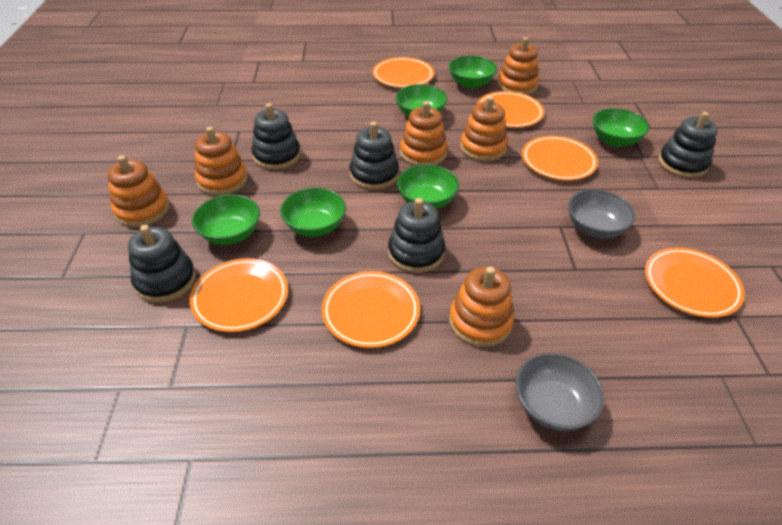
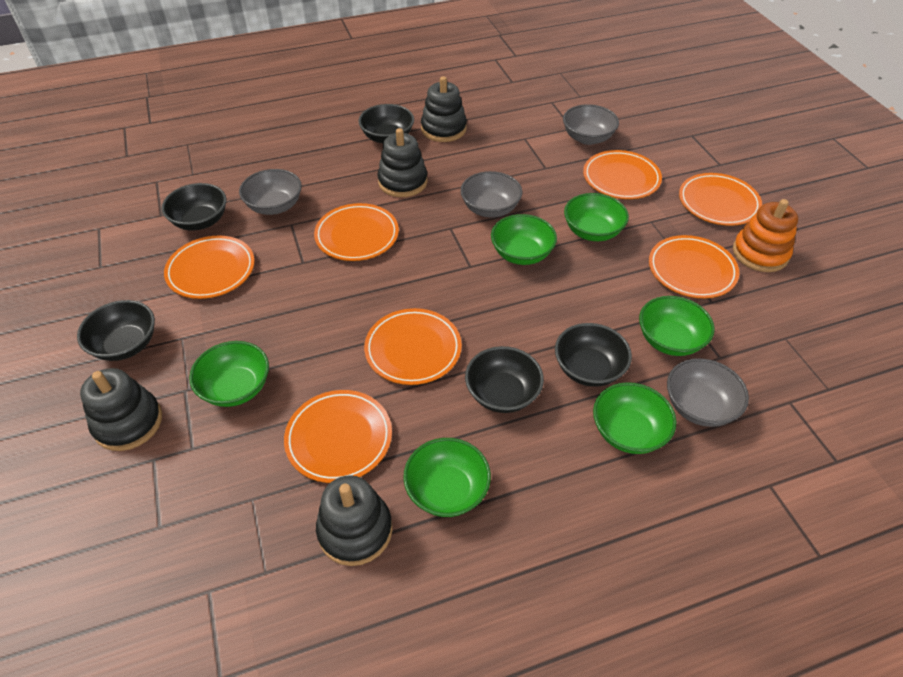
black bowl: none = 0 -> [77,300,155,361] [161,183,226,230] [358,104,414,144] [465,346,544,413] [555,323,632,387] = 5
black stacking toy: [128,225,196,303] [252,103,301,170] [350,122,399,190] [388,198,445,273] [658,112,718,178] = 5 -> [80,368,162,451] [316,475,392,566] [377,128,427,197] [421,76,467,142] = 4
grey bowl: [515,353,604,431] [568,189,635,238] = 2 -> [239,169,302,215] [460,171,523,218] [563,104,619,145] [667,358,749,427] = 4
orange plate: [190,258,288,332] [322,271,420,348] [372,57,434,88] [477,91,544,128] [522,136,598,181] [645,247,745,318] = 6 -> [164,236,255,299] [284,390,392,483] [314,203,399,261] [364,308,462,385] [583,150,662,199] [649,235,739,298] [679,173,762,226] = 7
orange stacking toy: [108,155,169,227] [195,127,248,196] [400,101,447,166] [449,267,514,347] [460,96,508,162] [498,37,539,95] = 6 -> [733,199,798,272] = 1

